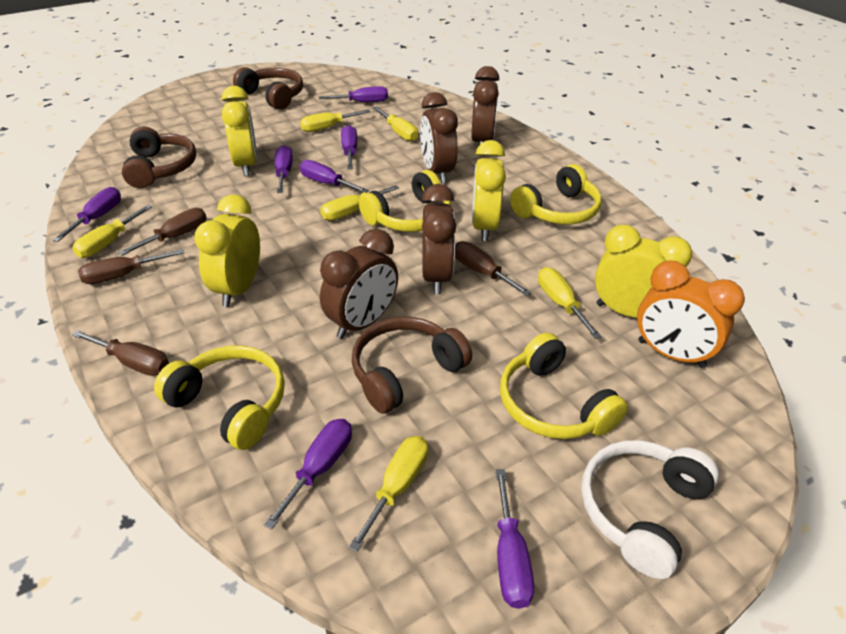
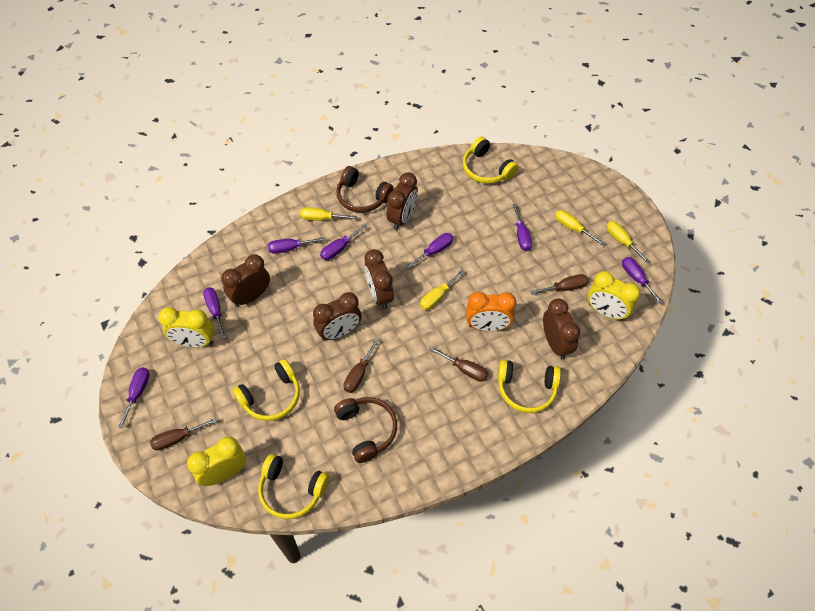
brown clock: [320,229,398,339] [420,92,458,183] [422,184,456,294] [471,66,499,145] = 4 -> [221,254,270,307] [313,292,362,341] [364,249,394,309] [387,172,418,230] [543,298,580,360] = 5
brown headphones: [122,127,196,188] [233,67,303,110] [352,317,472,414] = 3 -> [334,397,397,463] [336,166,393,213] = 2
white headphones: [581,440,719,579] = 1 -> none = 0
yellow clock: [194,194,260,307] [222,86,257,176] [472,140,506,241] [595,225,692,318] = 4 -> [158,307,214,348] [187,437,246,486] [587,271,640,321] = 3
yellow screwdriver: [72,205,152,258] [300,110,370,132] [320,185,399,220] [349,436,428,552] [373,107,418,141] [538,267,602,339] = 6 -> [300,207,357,221] [420,270,464,310] [555,210,604,245] [606,221,650,263] = 4

